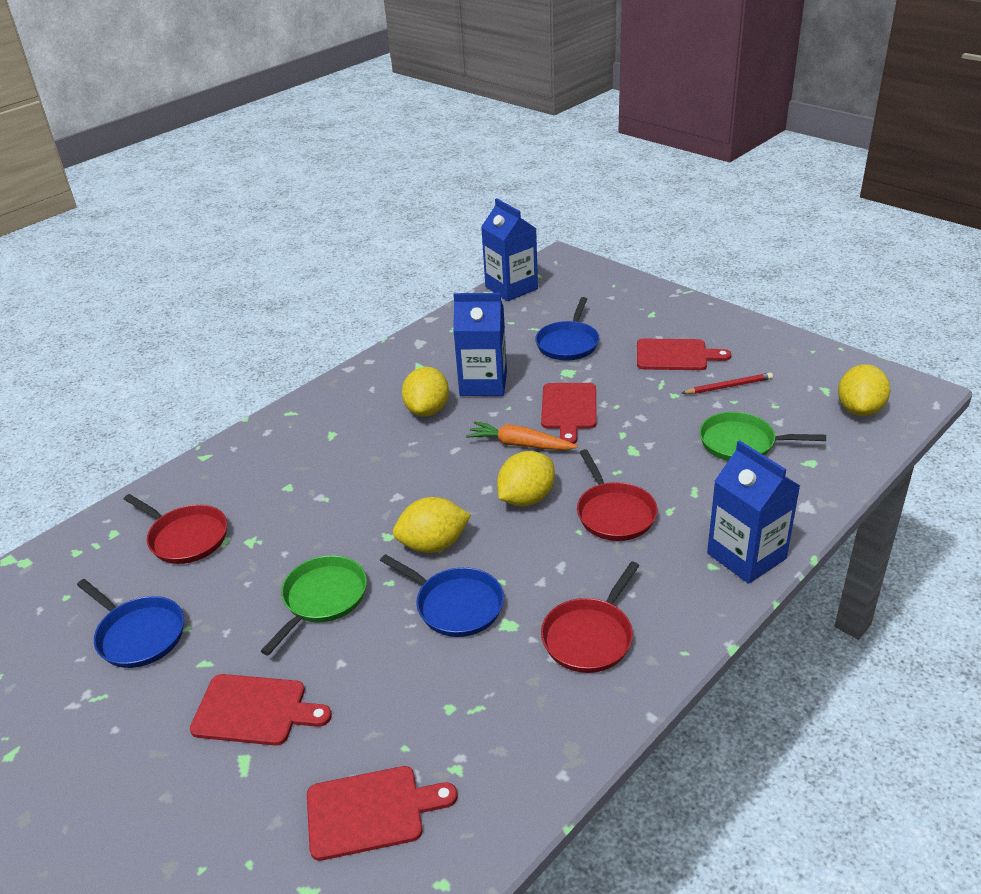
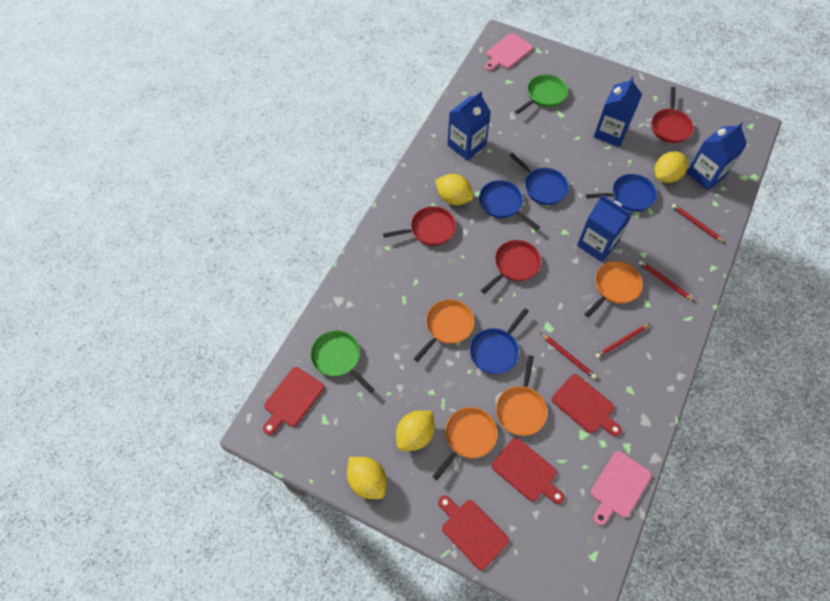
blue carton: [453,293,507,396] [481,198,538,301] [707,440,800,584] = 3 -> [447,91,491,161] [577,195,632,262] [594,76,642,147] [687,122,747,191] = 4
blue pan: [77,579,184,668] [380,554,504,637] [535,297,599,361] = 3 -> [470,308,529,374] [479,180,540,230] [510,153,569,205] [586,174,657,212] = 4
orange carrot: [466,421,578,450] = 1 -> none = 0
orange pan: none = 0 -> [414,299,475,362] [432,407,498,480] [496,355,548,436] [585,261,643,318] = 4
pink cutting board: none = 0 -> [485,33,533,71] [591,451,652,526] = 2
red pencil: [682,373,773,394] = 1 -> [540,333,596,379] [595,324,650,358] [638,260,695,302] [671,204,725,243] = 4

